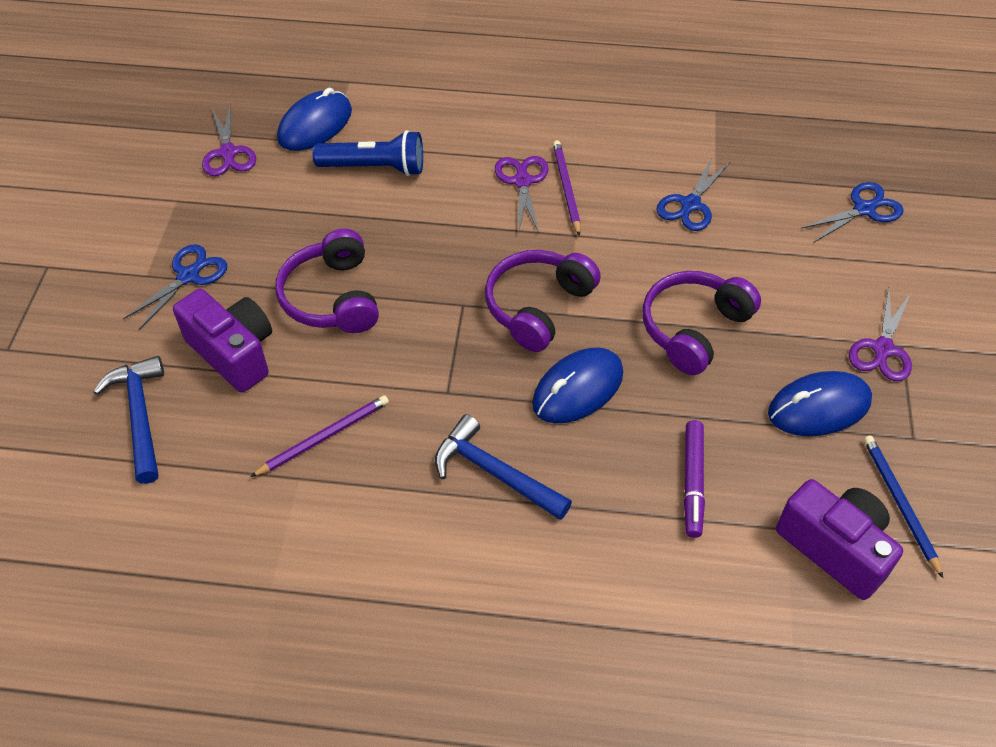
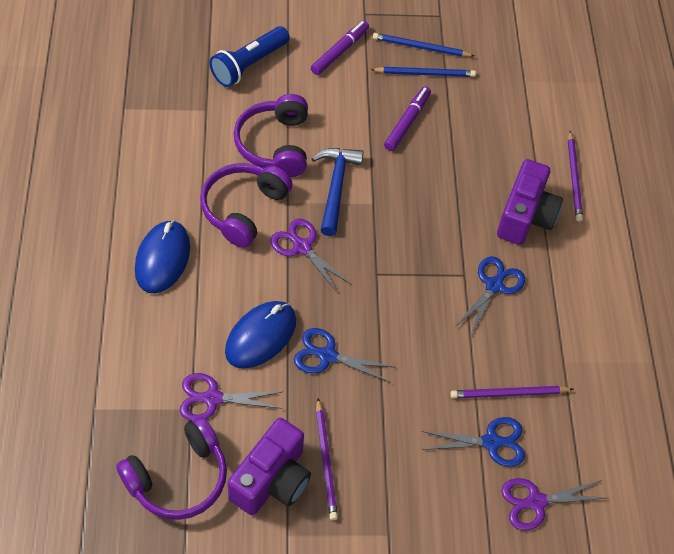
blue hammer: [94,356,164,484] [435,414,572,520] = 2 -> [311,148,364,236] = 1
blue mouse: [277,88,352,151] [532,347,623,423] [768,371,872,436] = 3 -> [135,220,190,293] [225,301,296,369] = 2
blue pencil: [864,435,943,578] = 1 -> [371,67,476,77] [373,33,475,57] = 2
purple marker: [684,420,705,538] = 1 -> [311,21,369,75] [384,86,431,151] = 2
purple pencil: [250,395,389,477] [553,140,581,236] = 2 -> [316,398,338,520] [450,386,574,398] [568,131,583,221] = 3

